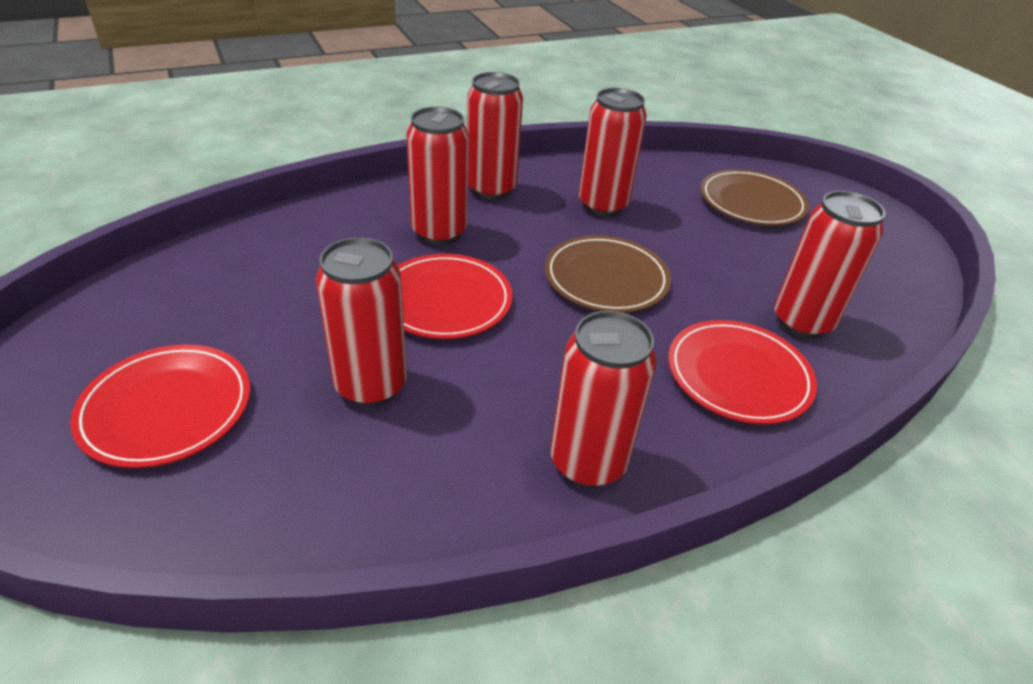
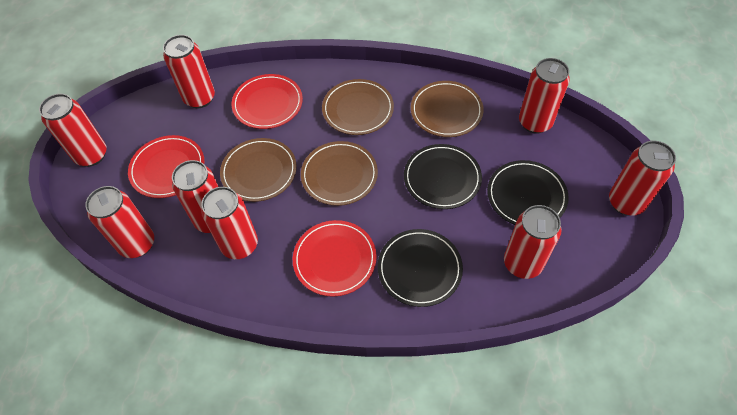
black plate: none = 0 -> [378,229,463,307] [404,144,482,209] [487,160,569,225] = 3
brown plate: [545,235,671,313] [700,169,809,226] = 2 -> [220,138,297,202] [301,141,378,206] [322,79,394,135] [411,81,484,137] = 4
red can: [316,237,407,407] [406,107,469,245] [467,72,523,200] [551,311,657,488] [579,88,647,216] [774,191,885,339] = 6 -> [39,94,107,167] [85,186,154,258] [163,35,215,108] [172,160,219,233] [201,187,258,259] [504,205,562,279] [519,58,570,134] [609,141,676,216] = 8

